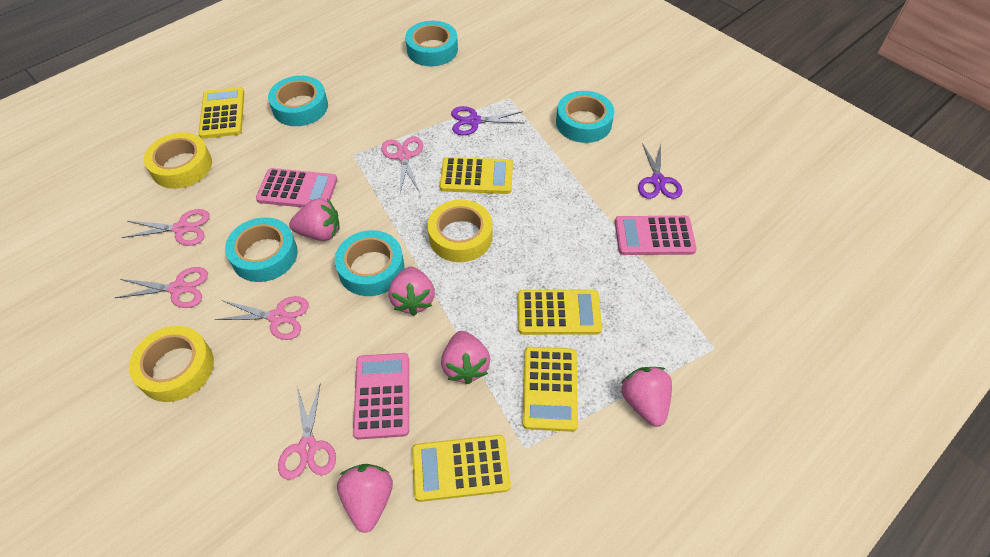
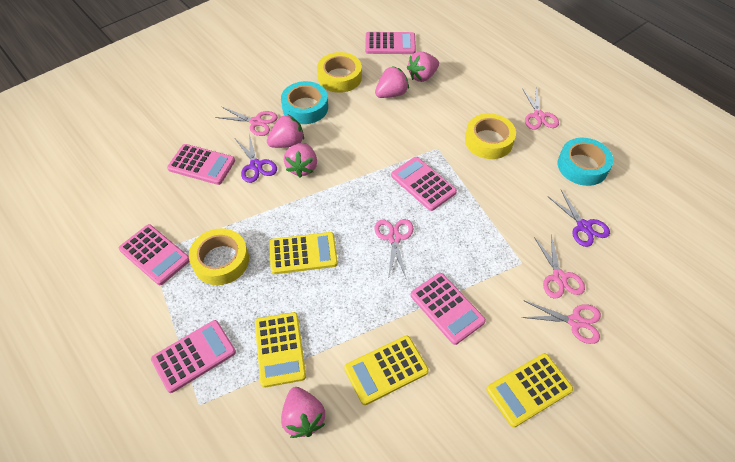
pink calculator: [256,168,337,207] [353,353,409,440] [615,216,697,255] = 3 -> [119,224,190,285] [151,320,236,393] [167,144,235,185] [365,32,416,54] [391,157,457,211] [410,273,486,345] = 6
turquoise tape: [225,217,298,282] [268,76,328,126] [335,230,405,296] [405,21,458,66] [556,91,614,143] = 5 -> [281,81,328,124] [558,138,613,186] = 2
yellow calculator: [199,87,244,139] [412,435,511,502] [440,157,513,194] [518,290,602,335] [523,347,578,432] = 5 -> [255,312,306,388] [269,232,338,274] [344,336,429,405] [486,353,573,427] = 4

